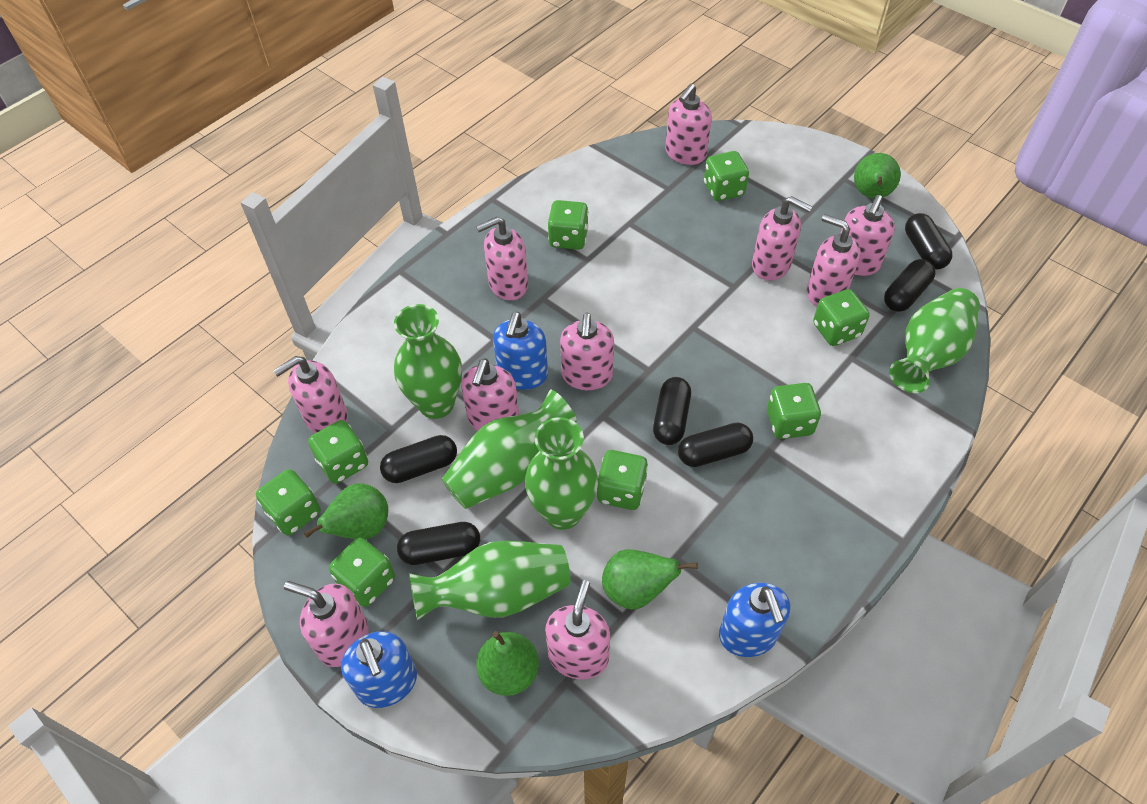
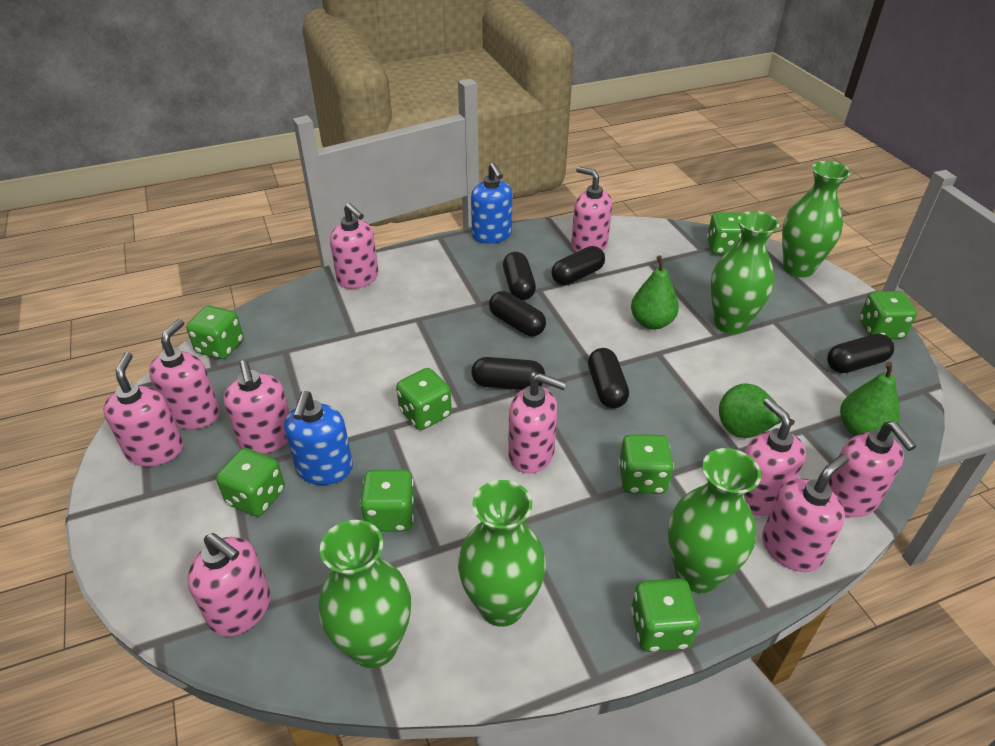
blue soap dispenser: [341,631,417,708] [493,312,548,390] [719,583,790,657] = 3 -> [284,391,353,485] [471,163,512,244] = 2
green pear: [304,483,388,540] [476,631,539,696] [602,549,698,610] [854,153,901,199] = 4 -> [631,255,679,330] [719,383,795,438] [840,362,900,436] = 3

